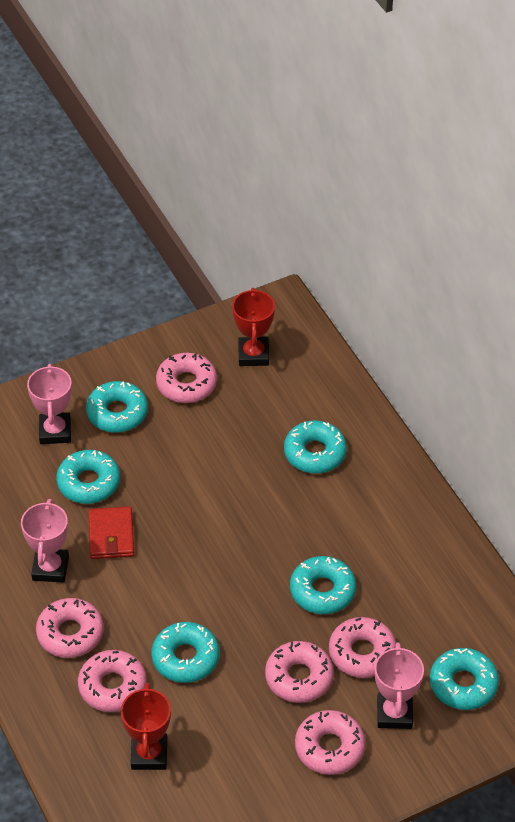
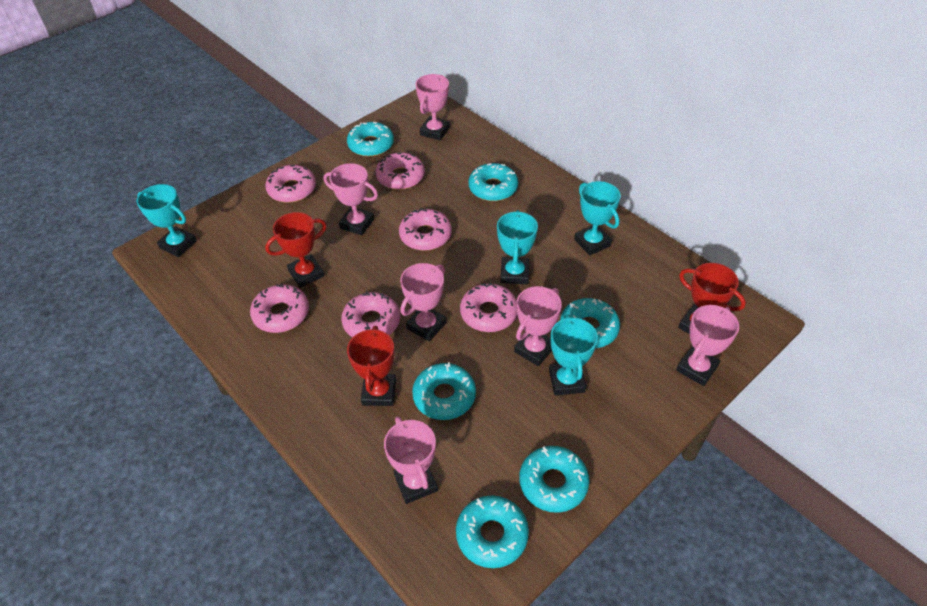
pink trophy: [21,499,69,583] [27,364,72,444] [374,642,424,729] = 3 -> [323,163,378,235] [384,416,438,504] [400,263,446,342] [415,74,450,140] [514,286,562,366] [676,305,739,386] = 6
red trophy: [121,683,171,770] [232,288,275,366] = 2 -> [265,212,326,288] [347,326,396,406] [678,263,746,334] = 3
red wallet: [88,507,134,559] = 1 -> none = 0
turquoise trophy: none = 0 -> [137,184,197,257] [497,210,538,284] [549,314,598,396] [574,181,621,255] = 4

